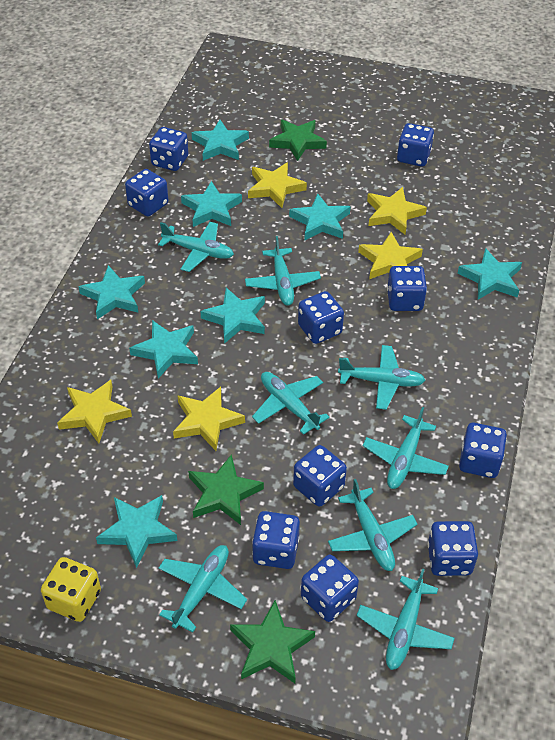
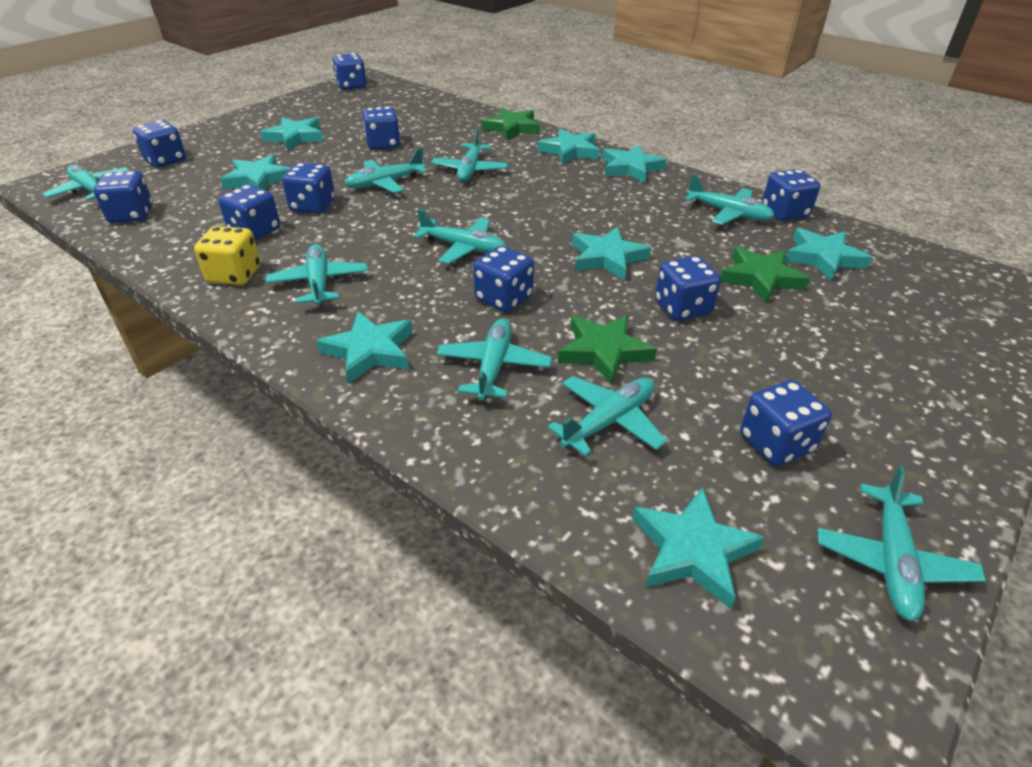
turquoise plane: [158,222,234,272] [158,545,247,632] [245,236,321,306] [252,372,330,435] [328,479,417,571] [338,345,425,410] [357,568,455,670] [363,407,449,489] = 8 -> [42,165,130,200] [266,244,368,306] [345,148,428,193] [414,209,507,264] [431,128,508,182] [436,318,552,401] [548,376,667,456] [685,174,775,225] [818,466,986,621] = 9
yellow star: [57,380,132,443] [173,387,245,451] [248,162,307,208] [358,232,423,279] [367,187,427,234] = 5 -> none = 0

